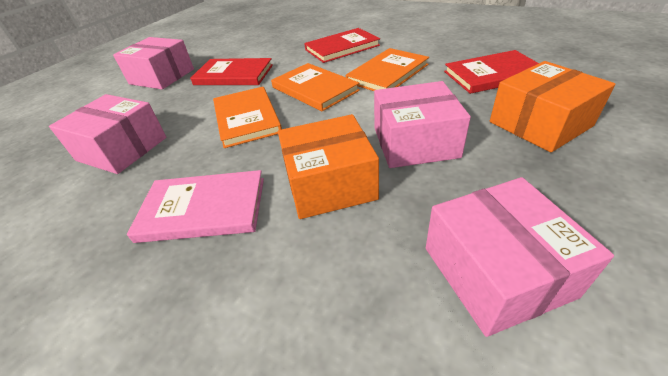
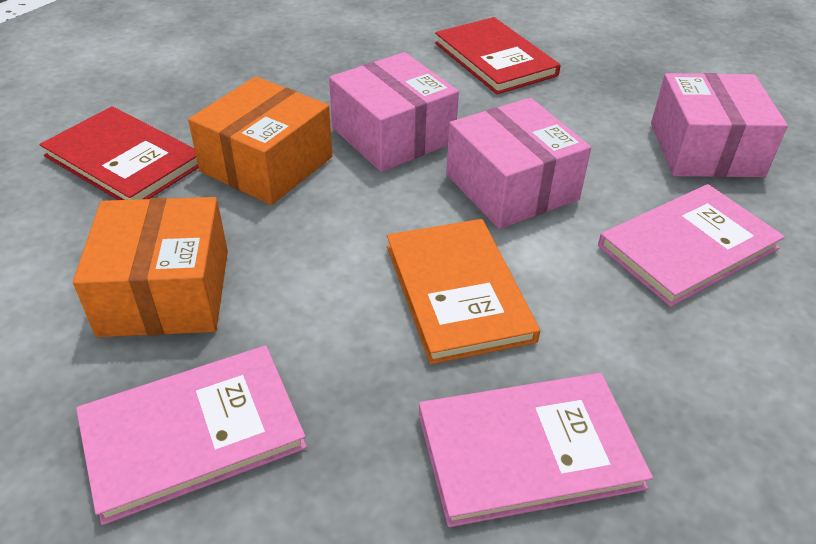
orange book: [213,87,282,148] [271,63,360,111] [346,48,429,91] = 3 -> [387,219,540,364] = 1
pink book: [127,170,264,243] = 1 -> [76,345,307,525] [419,373,653,527] [598,184,785,307] = 3
pink box: [49,94,166,174] [113,37,194,89] [374,81,471,168] [426,177,614,337] = 4 -> [329,52,459,172] [446,98,591,229] [651,73,788,177] = 3
red book: [190,58,273,85] [304,28,380,63] [444,50,539,94] = 3 -> [40,106,199,200] [435,17,561,94] = 2

